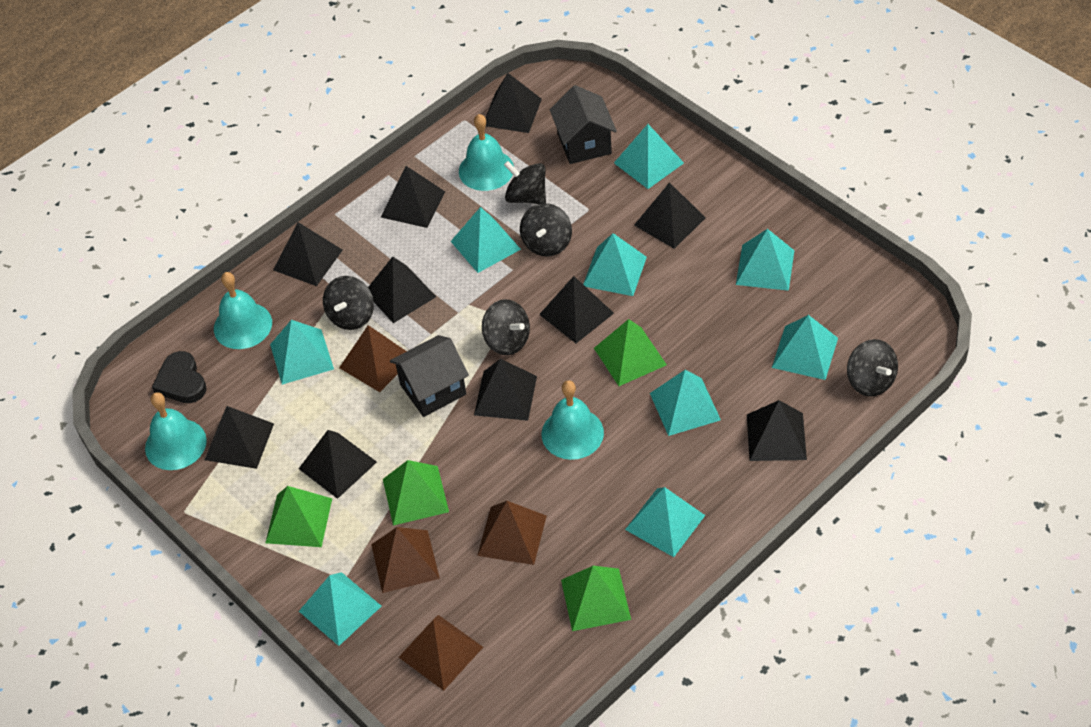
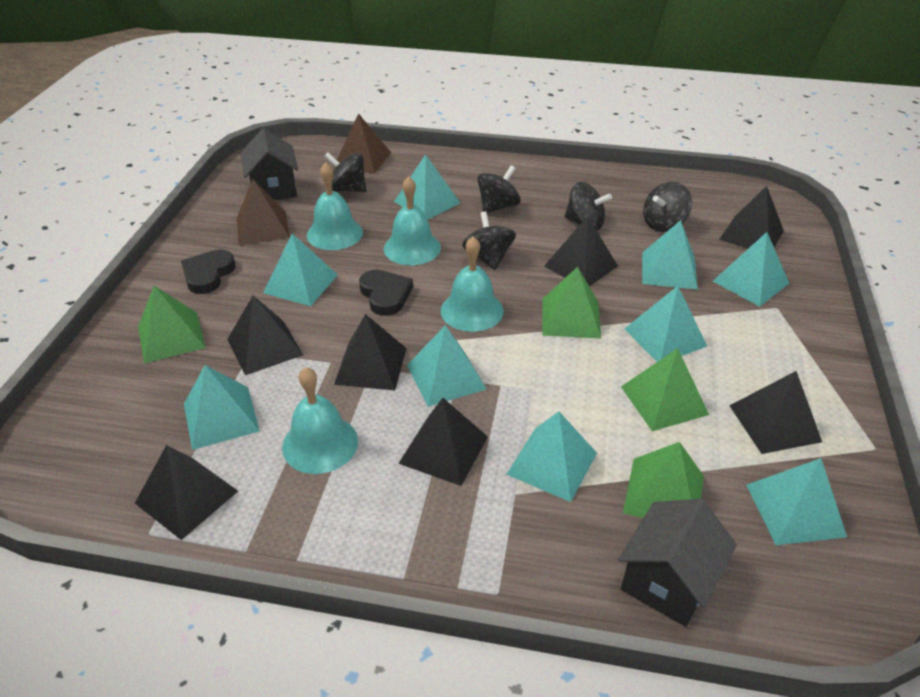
black heart: [152,351,207,403] = 1 -> [181,249,236,294] [359,270,413,316] = 2
black pyramid: [205,406,274,469] [273,222,343,286] [299,430,377,499] [368,257,436,323] [381,166,445,228] [474,359,537,421] [485,73,542,133] [539,276,614,343] [634,182,706,249] [747,400,807,461] = 10 -> [135,445,238,540] [227,296,303,375] [334,314,407,391] [398,398,488,486] [544,216,618,287] [719,186,784,249] [729,371,822,454] = 7
brown pyramid: [339,325,407,392] [371,527,440,593] [399,615,483,691] [477,501,547,565] = 4 -> [237,179,290,245] [334,113,391,174] = 2

